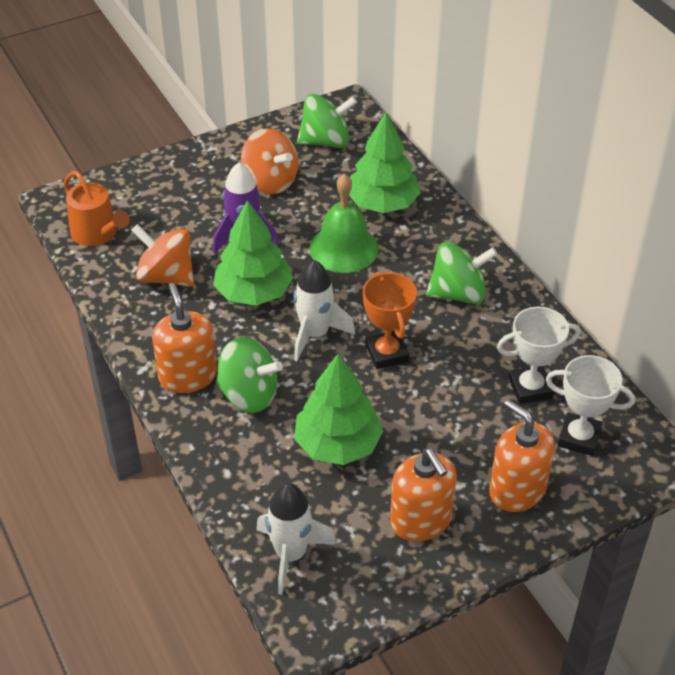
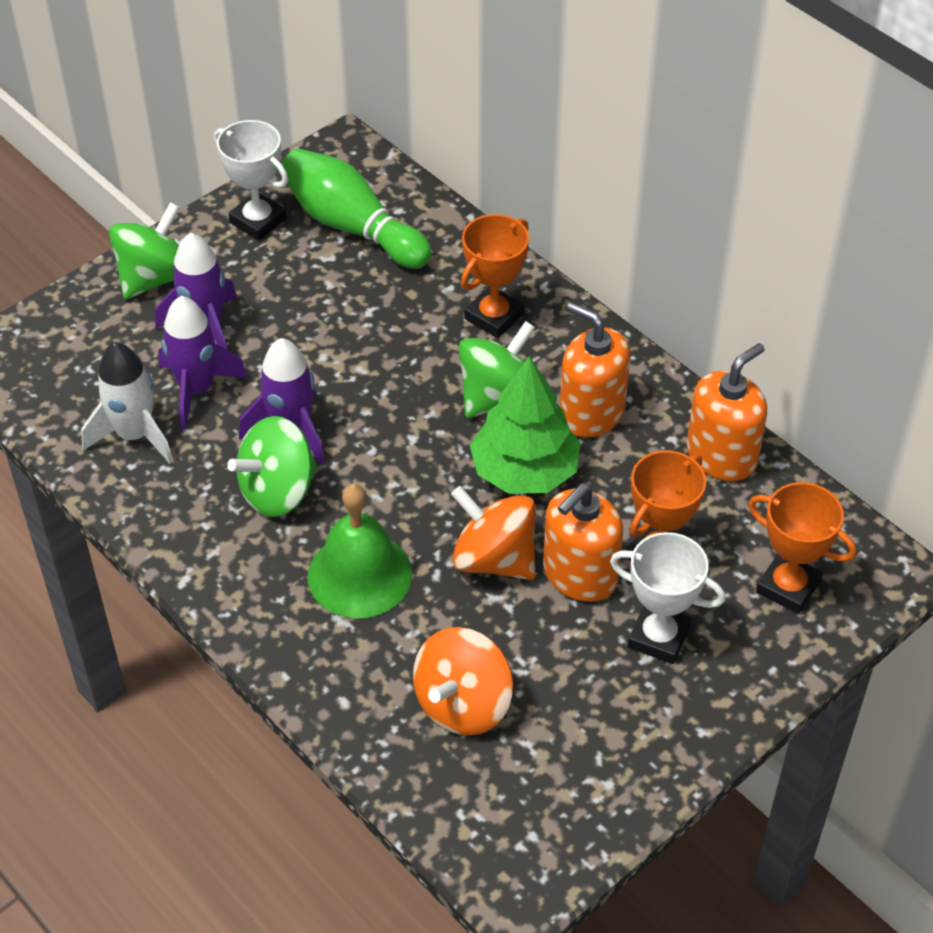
green bowling pin: none = 0 -> [282,148,432,269] = 1
green tree: [213,200,293,306] [294,354,383,465] [349,112,421,213] = 3 -> [470,356,581,494] = 1
orange trophy: [363,272,417,369] = 1 -> [461,214,529,338] [626,450,706,561] [748,482,856,614] = 3
orange watering can: [64,171,130,246] = 1 -> none = 0
purple rocket: [213,162,279,253] = 1 -> [155,233,237,350] [158,296,248,430] [239,338,325,465] = 3
white rocket: [256,483,336,595] [294,260,355,361] = 2 -> [81,342,173,464] = 1

